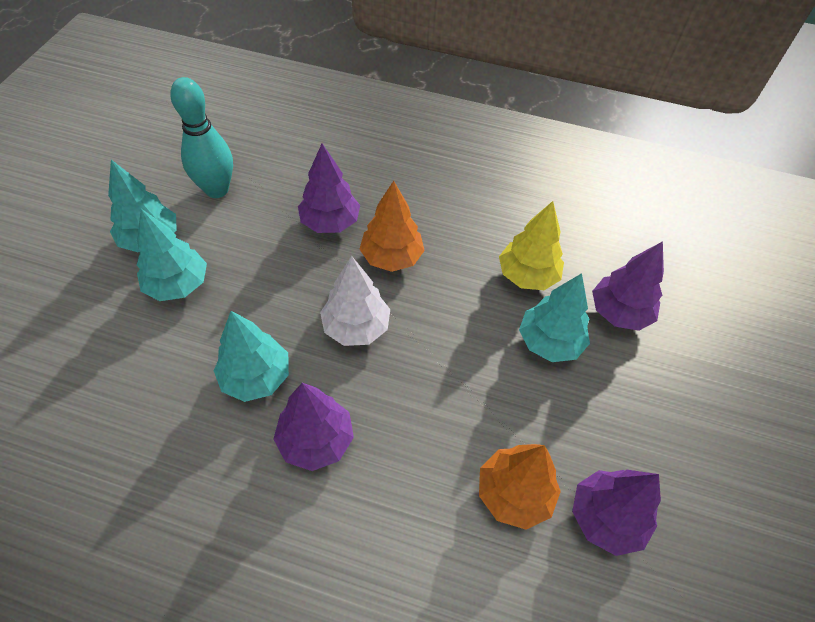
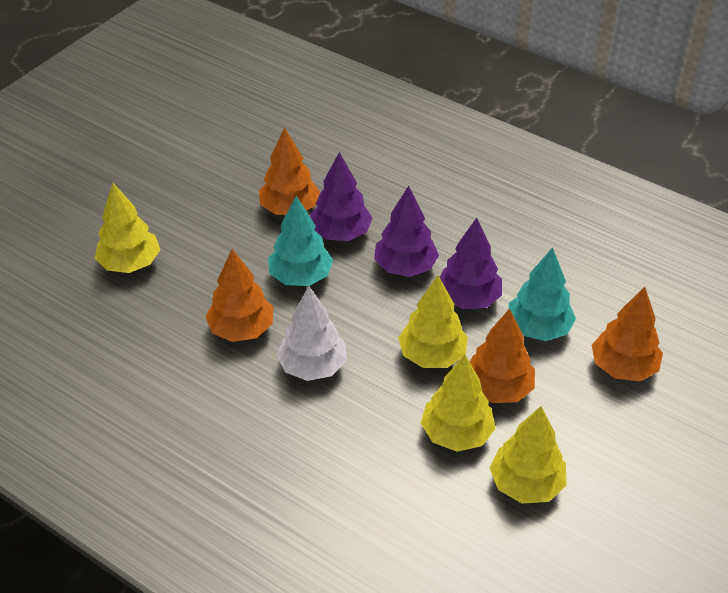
orange tree: [360,181,425,272] [479,444,561,530] = 2 -> [205,249,273,342] [259,127,320,215] [470,308,535,403] [591,287,663,381] = 4
purple tree: [273,383,354,471] [298,143,360,233] [572,470,661,556] [592,241,664,331] = 4 -> [310,152,373,241] [374,186,439,277] [440,218,502,309] = 3
turquoise bowling pin: [170,77,233,198] = 1 -> none = 0
turquoise tree: [108,160,177,252] [137,209,207,301] [213,311,289,402] [519,273,590,362] = 4 -> [268,196,333,286] [508,247,576,341] = 2
yellow tree: [499,201,564,290] = 1 -> [95,183,160,273] [398,275,468,368] [421,355,496,452] [490,406,566,504] = 4

